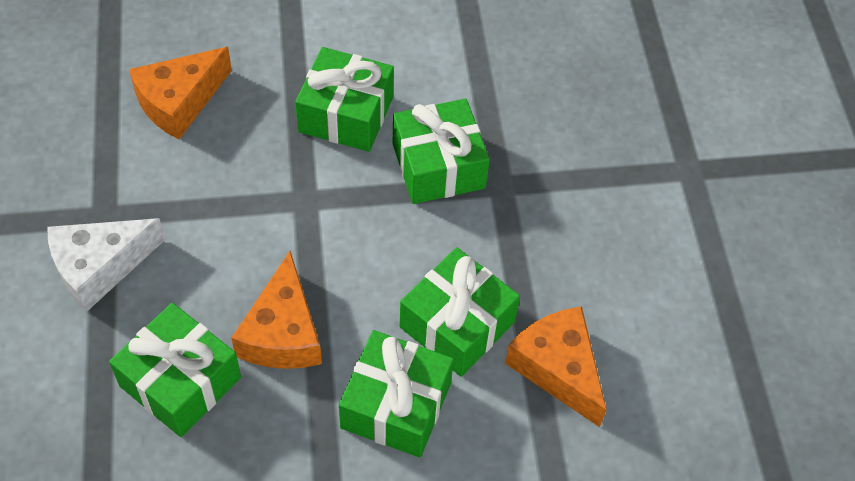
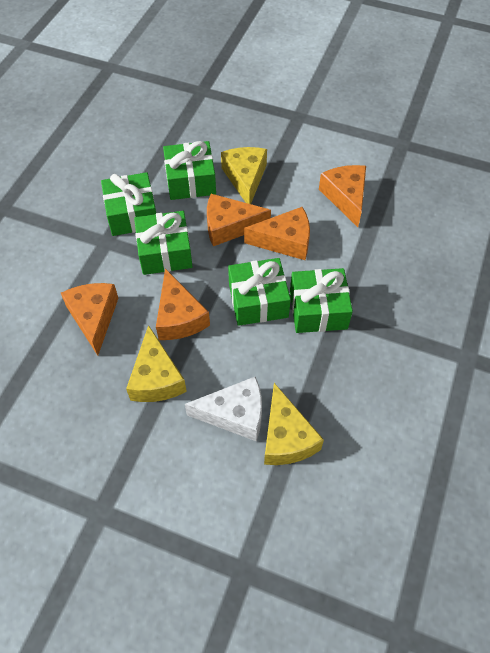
orange cheese: [129,47,232,139] [231,251,322,369] [505,306,606,427] = 3 -> [61,283,118,356] [156,269,210,340] [207,194,271,246] [244,207,310,260] [319,165,366,227] = 5
yellow cheese: none = 0 -> [126,325,187,402] [221,147,267,204] [264,383,324,465] = 3

